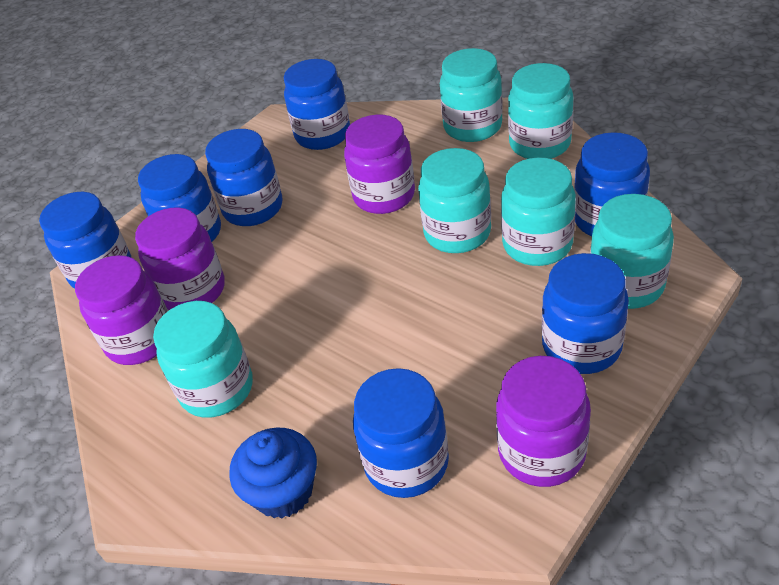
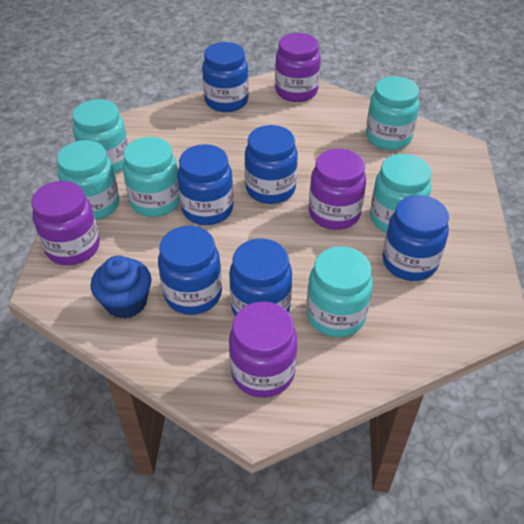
blue jar: [39,192,132,289] [138,154,221,242] [205,129,282,226] [284,59,350,150] [353,368,449,498] [542,253,629,374] [574,132,650,236] = 7 -> [158,226,222,315] [177,144,233,225] [202,42,249,112] [229,238,292,316] [245,125,298,204] [383,195,449,281] = 6

